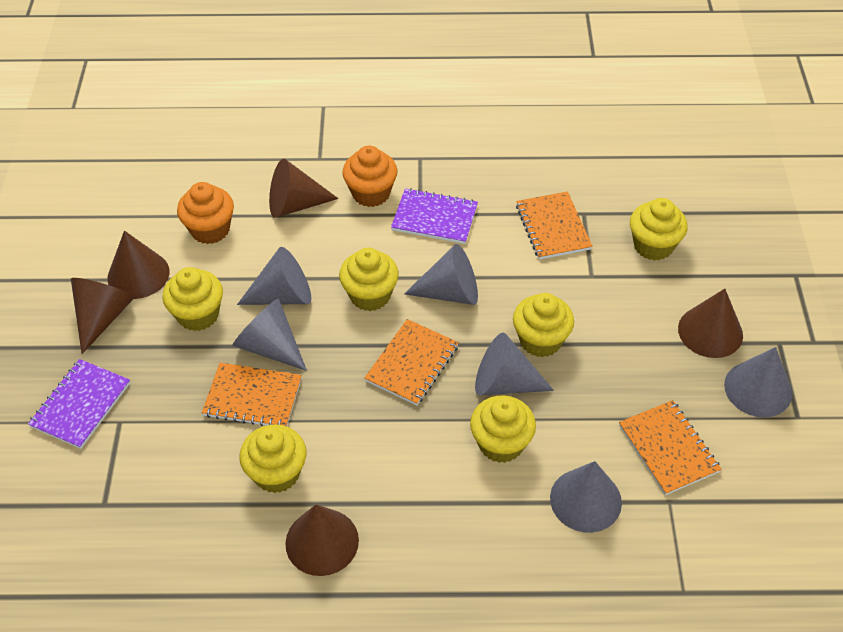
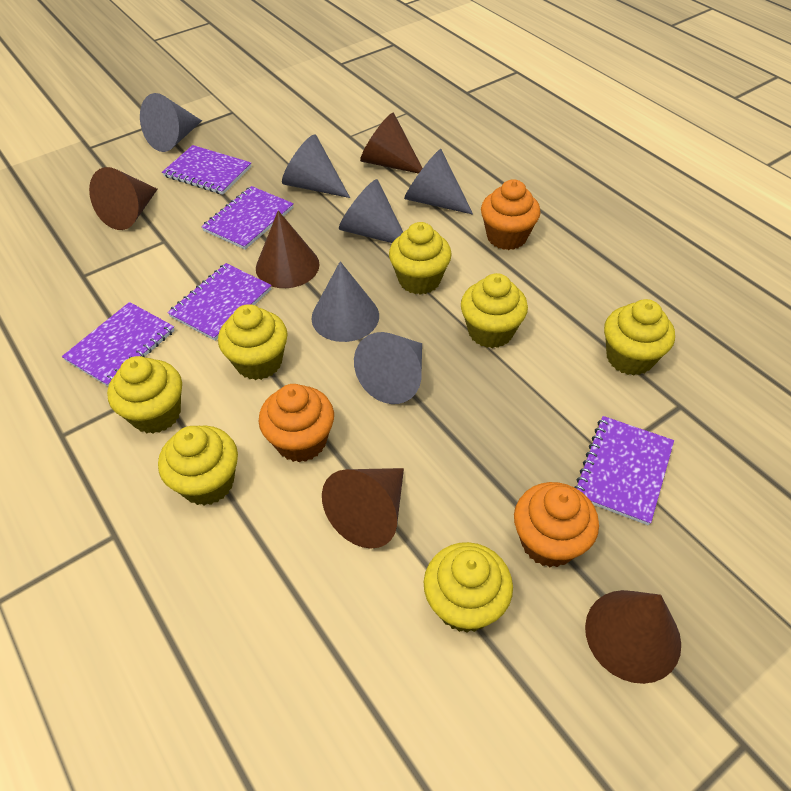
orange cupcake: [177,182,234,244] [342,145,397,207] = 2 -> [259,384,334,462] [481,179,541,250] [514,482,599,567] = 3
orange notebook: [202,363,302,426] [364,319,459,406] [516,191,593,260] [619,400,722,495] = 4 -> none = 0
purple notebook: [28,359,130,449] [391,188,478,244] = 2 -> [62,302,175,387] [162,145,252,195] [167,263,272,341] [201,186,294,250] [574,416,674,525] = 5
yellow cupcake: [162,267,223,331] [239,424,306,493] [339,248,399,311] [470,395,536,463] [513,293,574,357] [630,198,688,261] = 6 -> [107,356,182,434] [158,426,238,506] [218,304,287,380] [389,222,452,295] [424,542,513,633] [461,273,528,348] [604,299,675,376] = 7

